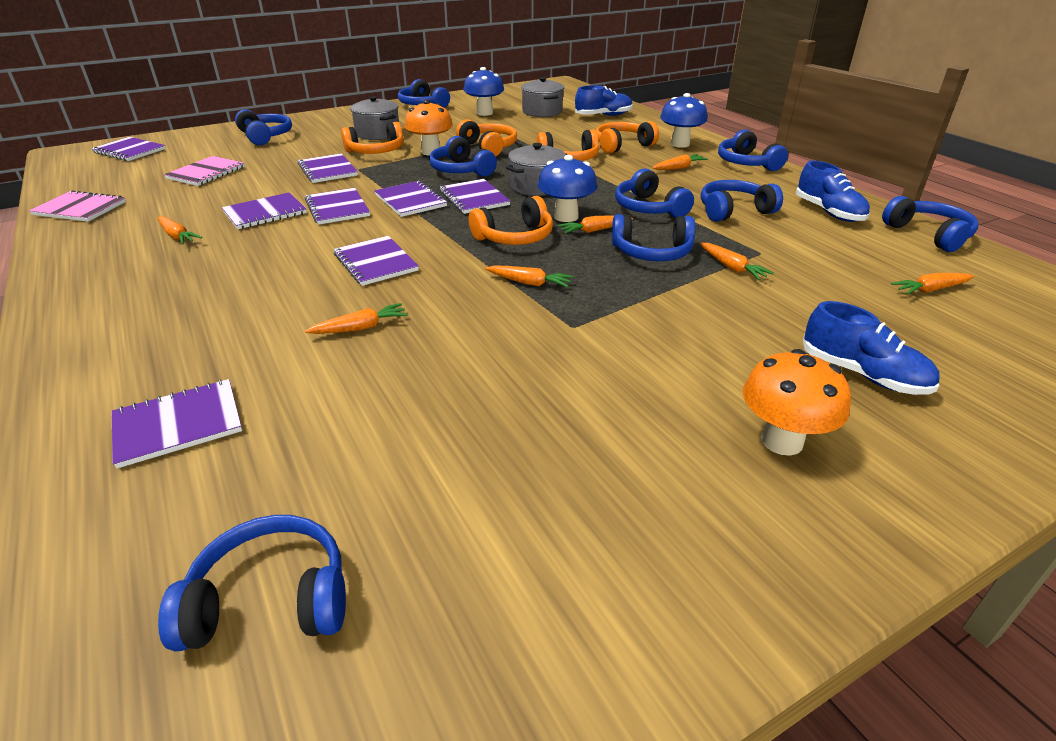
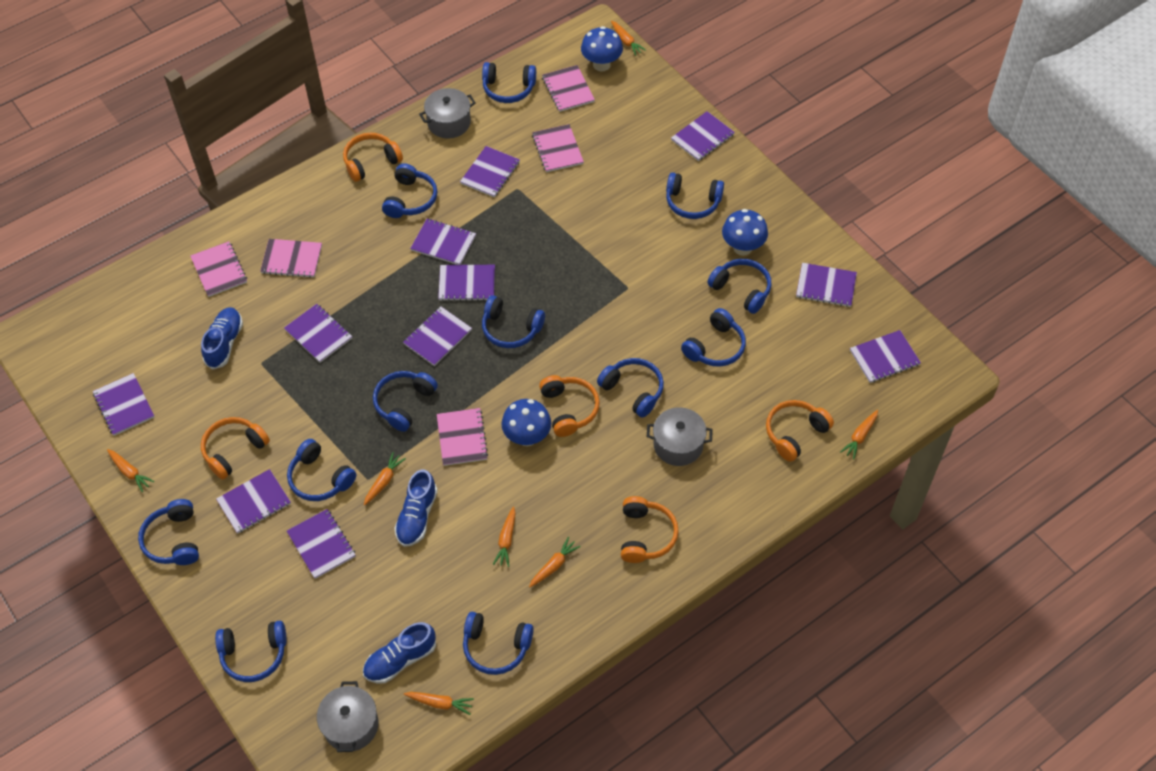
blue headphones: [158,515,346,652] [235,109,292,145] [398,79,450,108] [429,136,497,177] [612,214,695,261] [615,169,694,218] [701,180,783,222] [718,129,788,171] [882,196,979,252] = 9 -> [138,499,199,565] [215,621,287,682] [287,439,356,501] [373,371,438,432] [382,163,437,218] [463,612,533,675] [482,62,536,103] [482,295,545,348] [597,358,664,418] [666,172,724,219] [681,308,746,367] [707,259,771,314] = 12
orange mushroom: [405,99,453,155] [743,349,851,456] = 2 -> none = 0
pink notebook: [29,190,126,222] [164,156,245,186] = 2 -> [190,241,247,297] [260,239,322,278] [437,408,488,466] [532,124,584,172] [542,65,595,112] = 5
purple notebook: [91,137,166,161] [111,379,242,469] [222,192,307,229] [298,153,358,183] [305,188,370,225] [334,236,419,286] [374,181,447,217] [440,179,510,214] = 8 -> [93,373,155,436] [216,469,291,534] [284,304,352,363] [287,509,356,579] [403,307,472,366] [410,219,476,265] [438,265,495,301] [460,146,520,198] [671,111,735,161] [796,263,857,307] [850,330,921,383] = 11

